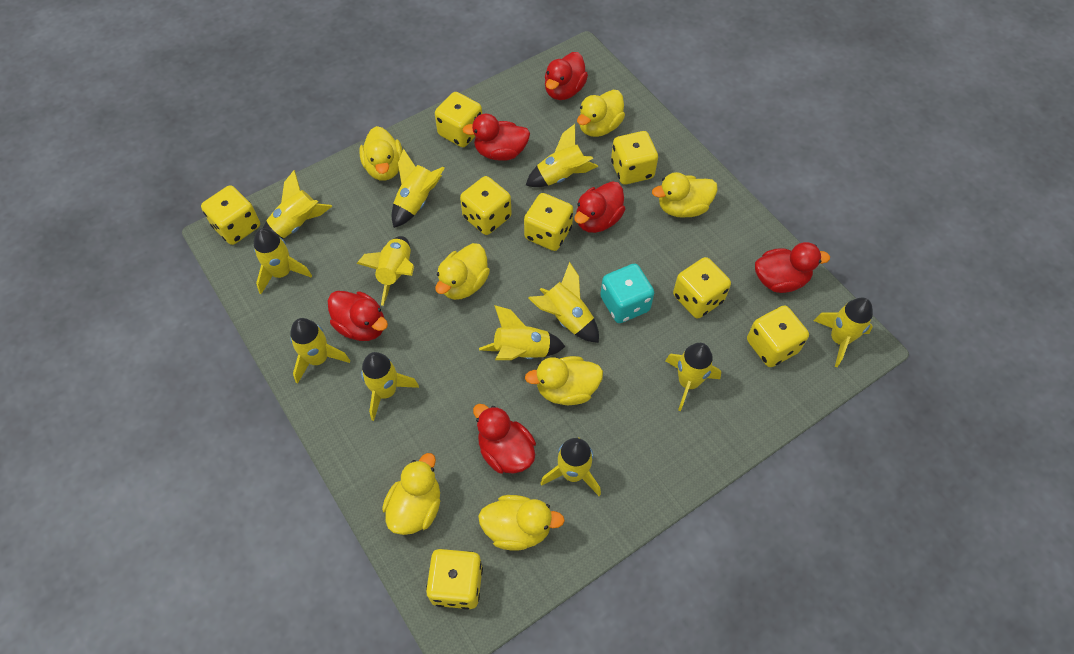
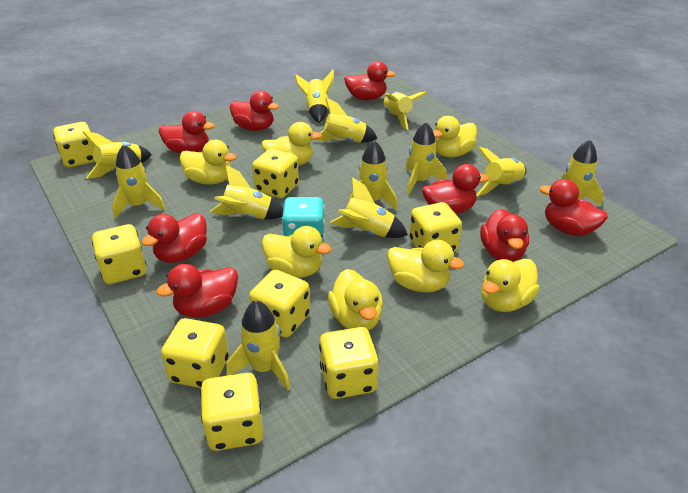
red duck: [328,291,388,341] [462,114,530,161] [473,404,536,474] [545,52,588,100] [574,181,625,233] [755,242,830,293] = 6 -> [141,213,207,263] [156,264,238,318] [159,111,215,154] [230,90,279,131] [344,61,395,100] [422,164,489,214] [480,208,529,262] [539,179,608,236] = 8

